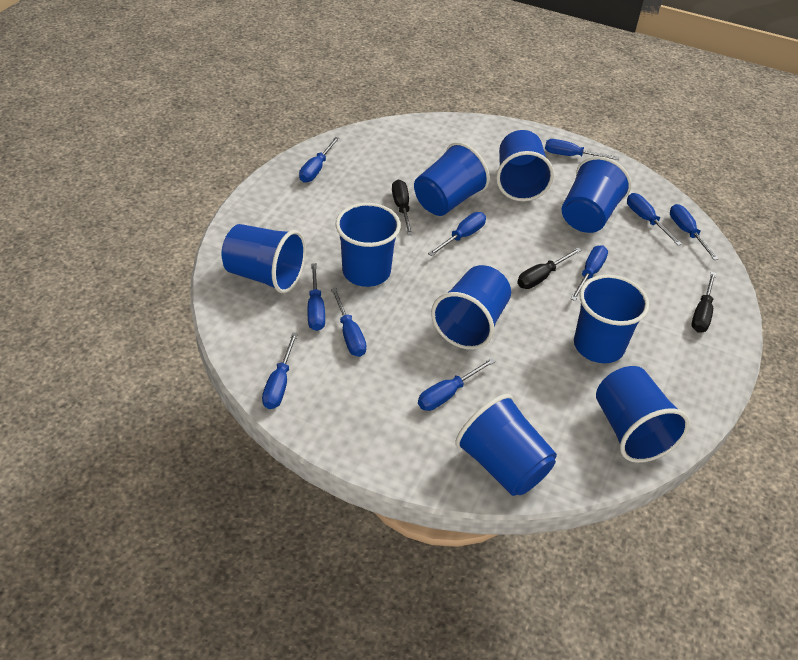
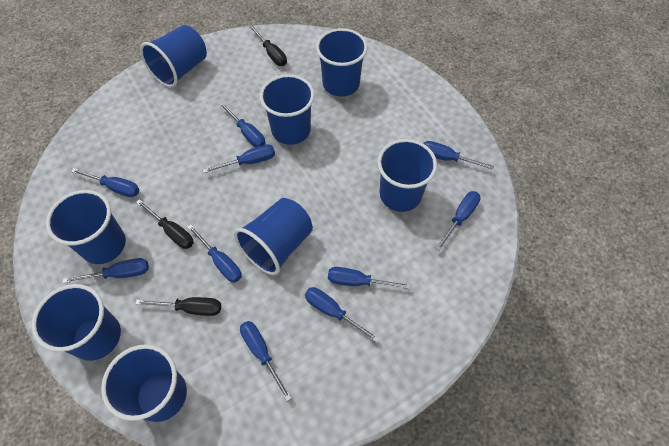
blue cup: [221,224,306,293] [335,203,401,287] [414,142,490,216] [431,265,511,350] [455,394,557,496] [496,130,554,201] [562,156,631,233] [574,275,649,363] [596,366,690,463] = 9 -> [32,284,121,361] [46,190,126,264] [101,344,187,422] [140,25,207,88] [234,198,313,275] [260,74,315,145] [316,28,368,97] [377,139,437,212] = 8

